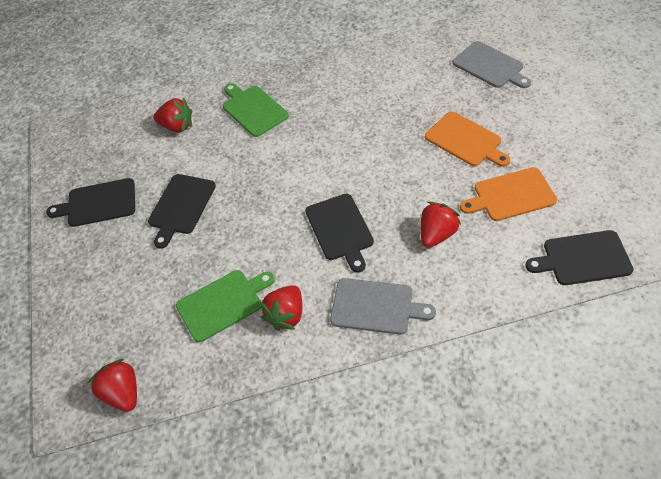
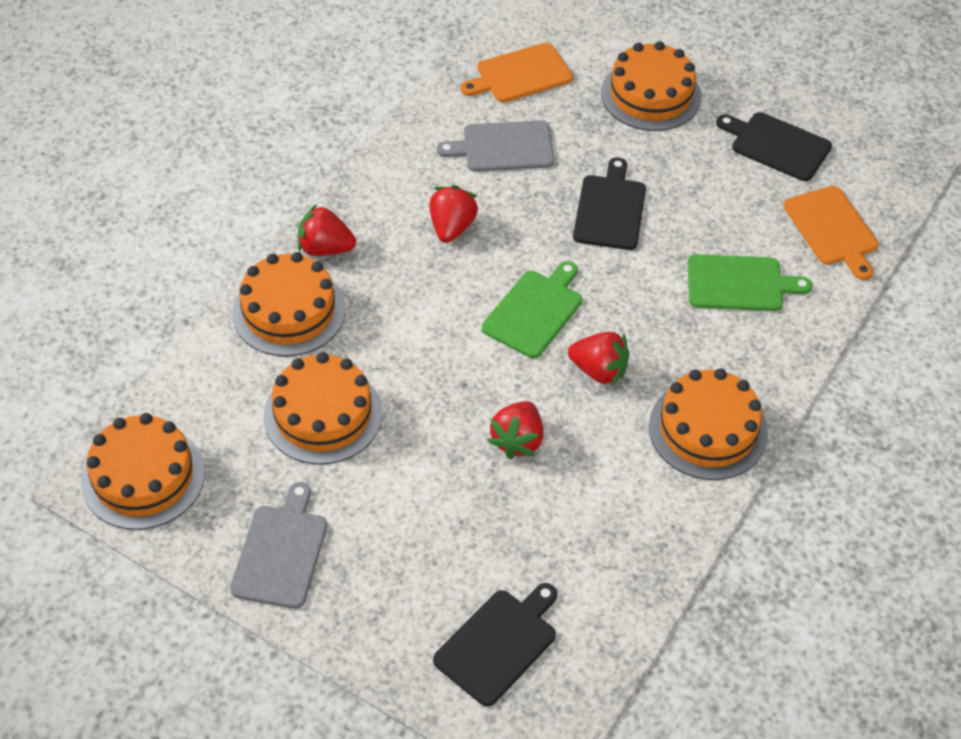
black cutting board: [46,178,135,227] [148,174,216,249] [305,194,374,273] [525,230,634,285] = 4 -> [433,583,557,707] [573,158,646,250] [716,112,832,181] = 3
orange cake: none = 0 -> [81,413,205,530] [232,252,346,356] [264,352,382,465] [601,41,702,131] [649,368,768,480] = 5

